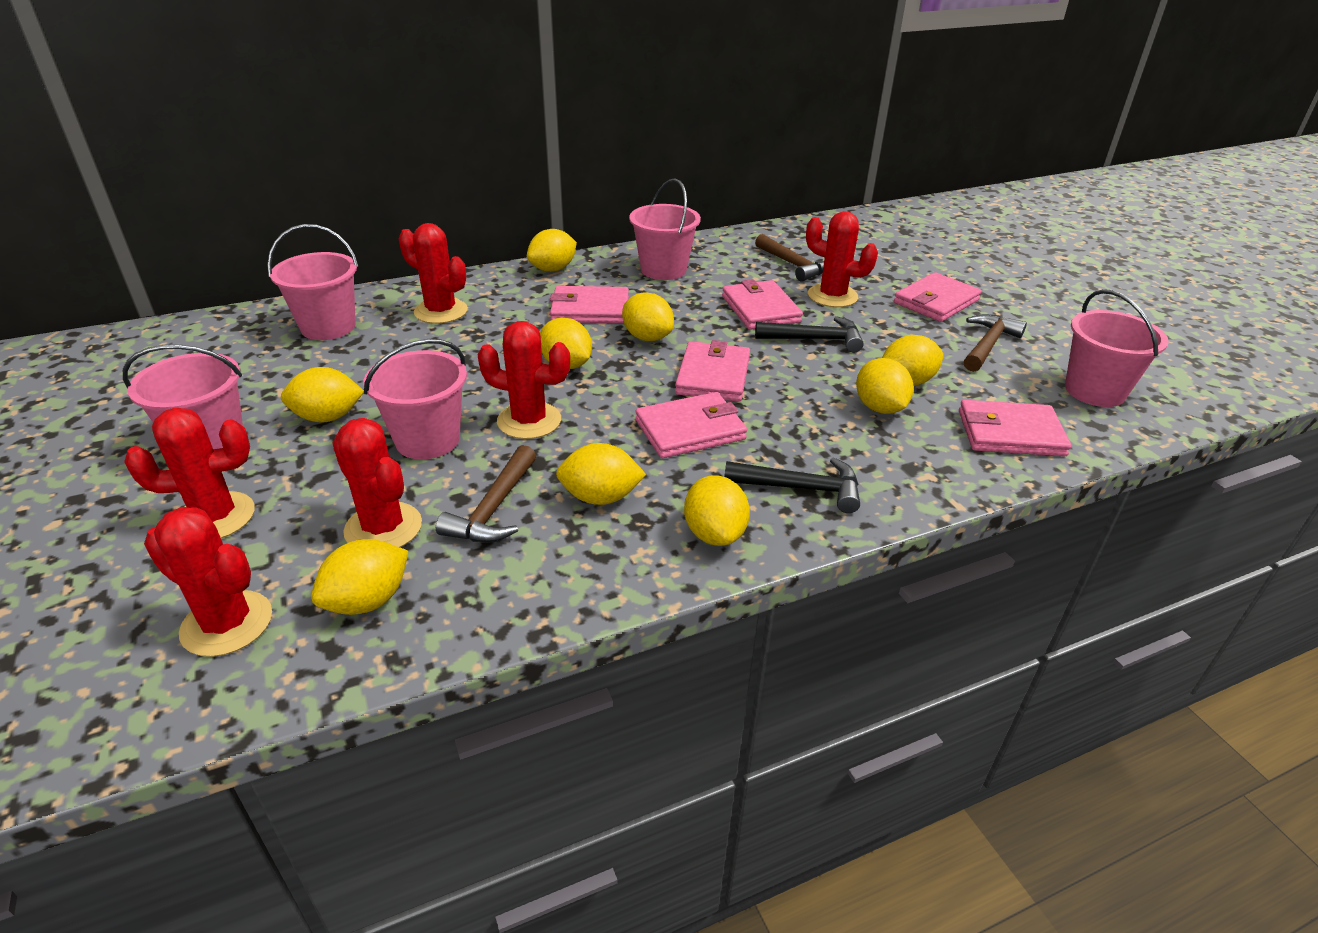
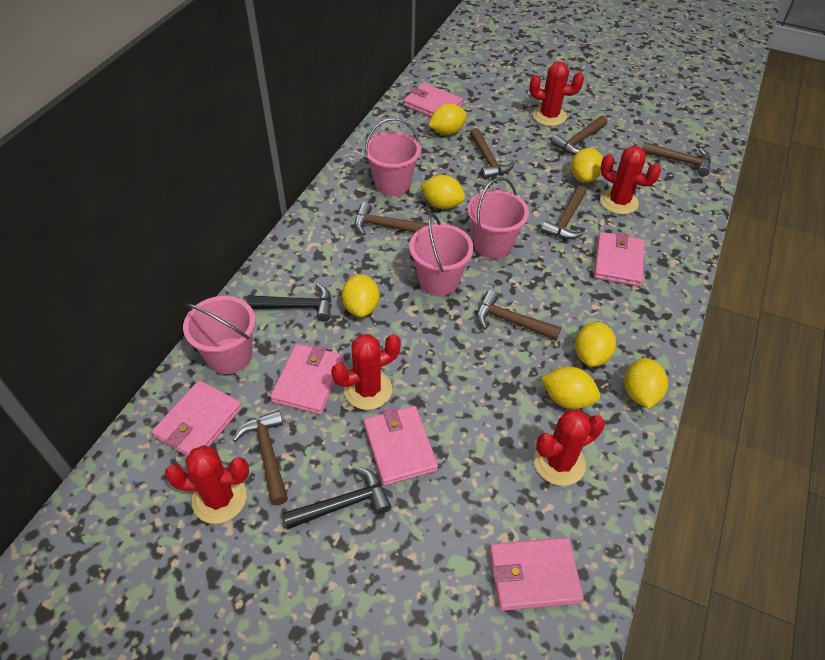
brown hammer: [436,445,536,543] [755,234,824,282] [964,314,1027,372] = 3 -> [232,410,288,505] [355,202,428,236] [470,128,515,179] [477,290,561,340] [541,186,586,239] [551,116,607,155] [642,142,711,177] = 7
pink bucket: [123,344,243,449] [267,224,358,340] [364,339,467,459] [629,178,701,280] [1065,289,1168,407] = 5 -> [183,296,255,374] [364,118,421,196] [409,214,474,296] [468,177,529,259] = 4
red cactus: [124,408,255,538] [144,507,272,657] [332,418,422,547] [398,223,468,324] [478,321,570,439] [806,211,878,307] = 6 -> [165,445,249,524] [331,334,401,410] [529,61,584,126] [534,409,605,486] [600,146,661,215] = 5
yellow lemon: [281,367,364,422] [311,539,408,615] [527,229,577,272] [540,318,592,369] [556,443,646,505] [622,292,674,341] [684,475,750,546] [856,358,914,414] [882,335,944,386] = 9 -> [342,274,380,317] [420,175,465,209] [429,103,467,135] [541,367,600,409] [571,148,603,183] [575,322,616,367] [625,358,668,408] = 7

